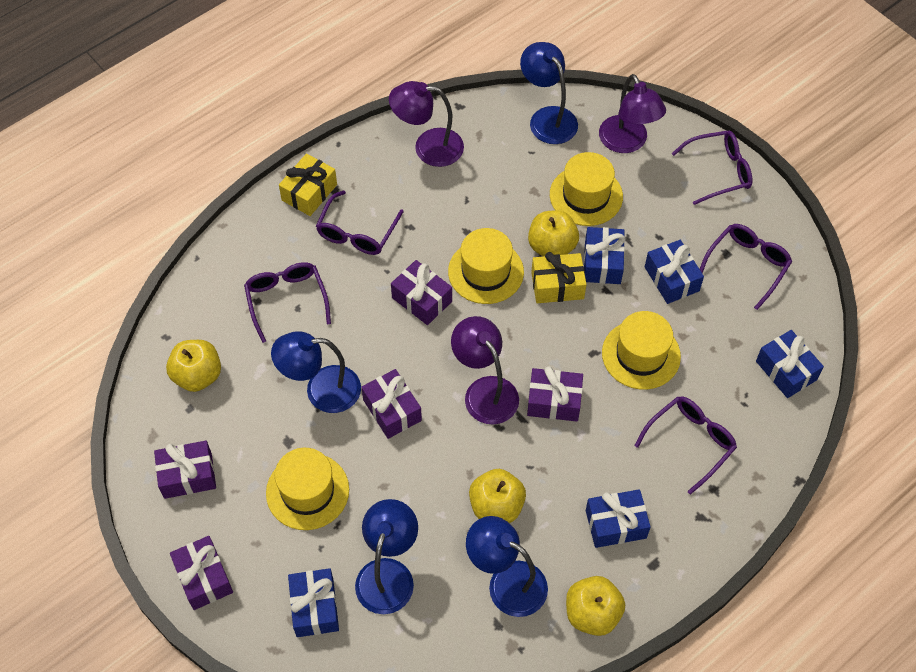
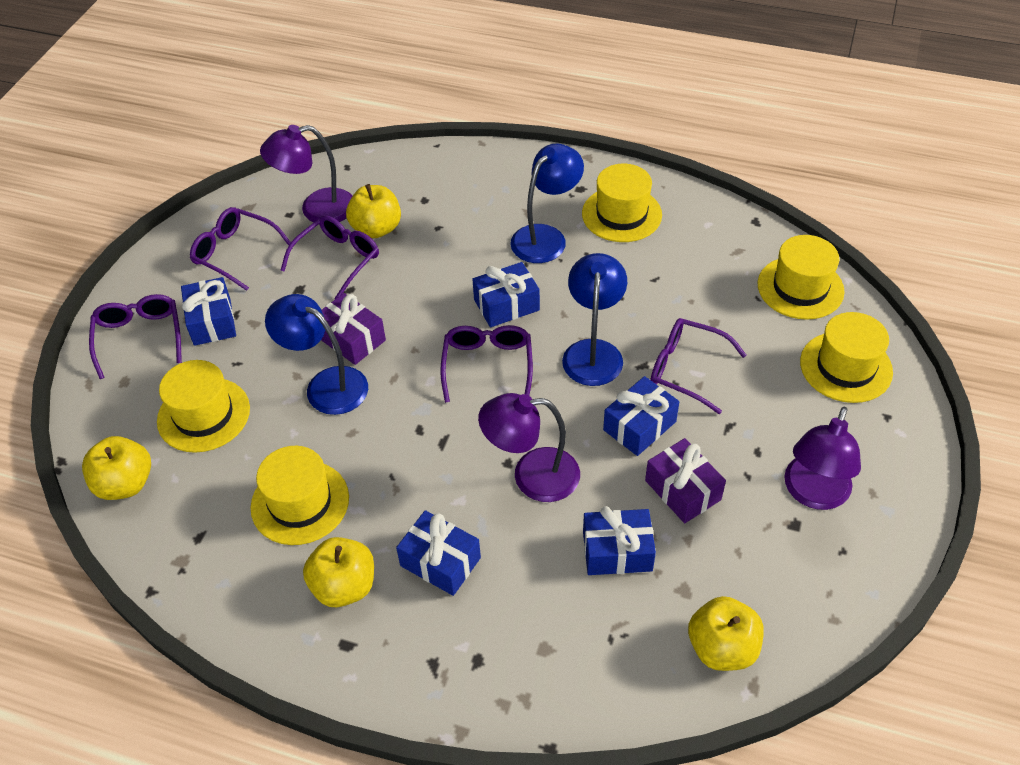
blue lamp: [271,331,361,413] [355,499,418,614] [466,516,548,617] [520,42,578,144] = 4 -> [265,294,368,415] [511,144,584,263] [562,253,627,386] = 3
purple gift: [154,441,216,499] [170,536,233,610] [361,369,422,439] [391,260,452,325] [527,366,583,422] = 5 -> [321,293,386,365] [645,438,726,523] = 2
yellow gift: [279,154,337,216] [531,252,587,303] = 2 -> none = 0
yellow hat: [266,448,349,530] [448,228,524,304] [550,152,623,226] [602,311,681,390] = 4 -> [157,360,250,453] [250,446,349,545] [582,164,662,242] [758,235,845,320] [800,312,893,403] = 5

